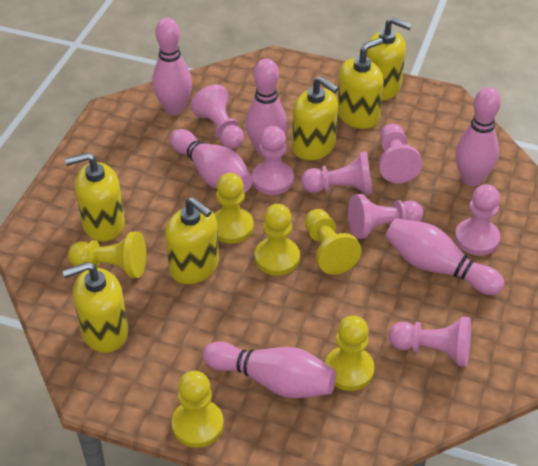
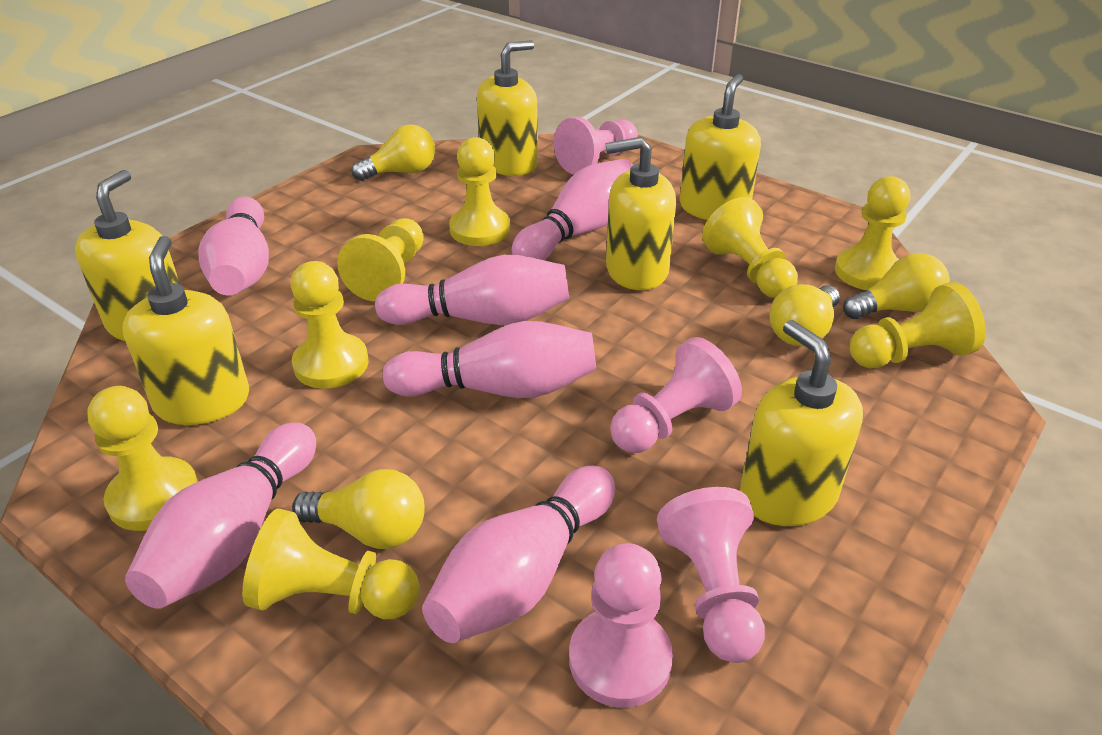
pink pawn: [190,85,244,149] [252,126,294,195] [301,152,373,195] [348,194,423,239] [379,124,422,183] [389,317,471,367] [455,184,500,255] = 7 -> [554,117,638,175] [569,543,673,708] [610,337,742,453] [657,487,765,663] = 4
yellow light bulb: none = 0 -> [292,469,425,549] [352,124,435,181] [770,284,840,346] [843,253,950,319] = 4
yellow pawn: [68,232,146,278] [172,371,224,448] [214,173,254,244] [255,204,300,275] [305,209,361,275] [325,316,375,391] = 6 -> [87,386,198,531] [242,508,420,619] [291,261,369,388] [337,218,424,302] [449,137,510,246] [702,197,798,298] [835,176,910,290] [850,282,986,368] = 8

